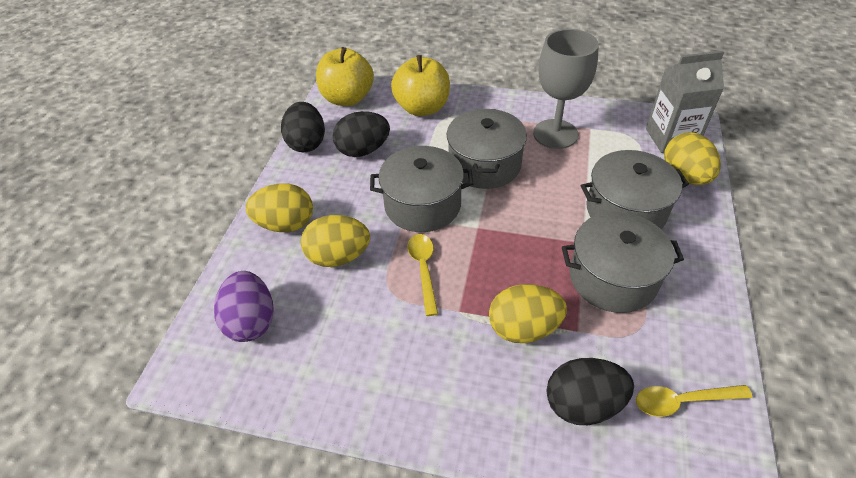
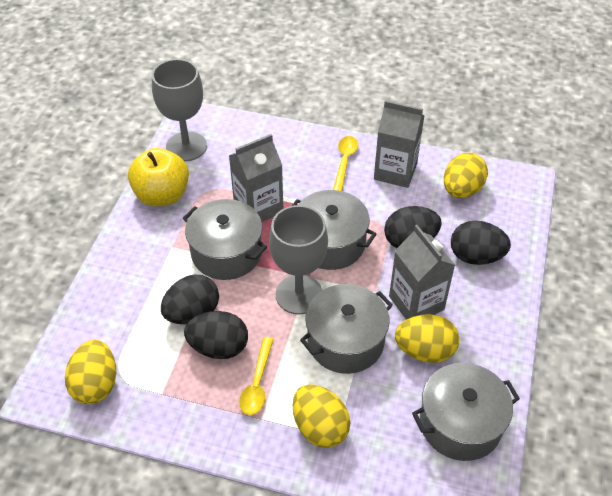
black egg: [281,102,325,152] [333,111,390,157] [546,358,634,425] = 3 -> [161,275,219,324] [184,311,248,359] [384,206,442,248] [451,221,511,265] = 4
grey carton: [646,51,724,153] = 1 -> [229,134,283,222] [374,100,424,188] [389,225,455,320] = 3
grey goblet: [533,29,599,149] = 1 -> [152,59,207,161] [269,205,328,314] = 2
purple egg: [214,271,274,342] = 1 -> none = 0
yellow apple: [316,47,374,106] [391,55,450,116] = 2 -> [128,148,189,206] = 1

